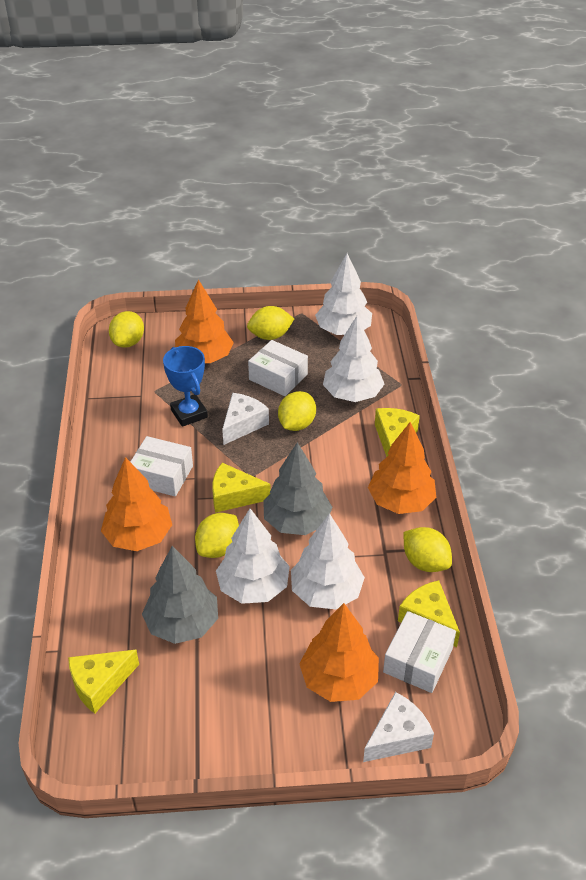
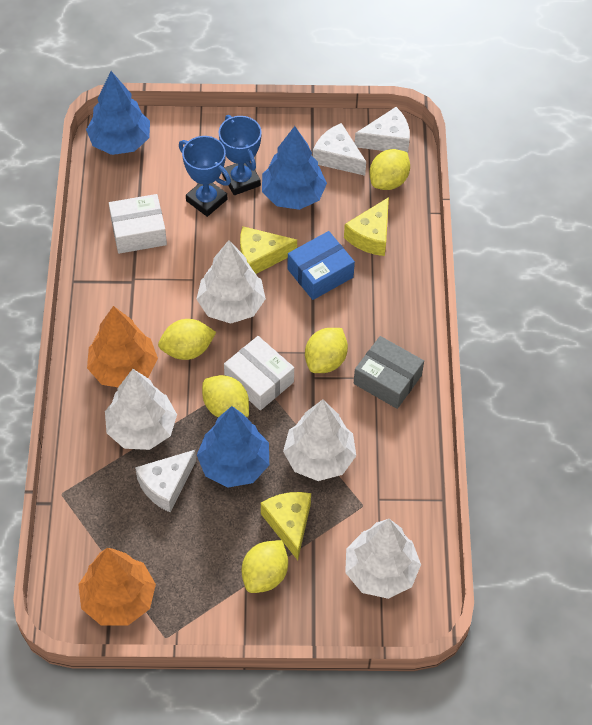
blue box: none = 0 -> [287,231,355,300] = 1
blue tree: none = 0 -> [86,71,150,155] [197,406,269,488] [262,126,327,210] = 3
blue trophy: [163,346,208,427] = 1 -> [179,136,231,217] [219,115,262,195] = 2
grey box: none = 0 -> [354,336,424,409] = 1
grey tree: [142,546,218,644] [263,442,333,535] = 2 -> none = 0
orange tree: [101,457,172,551] [175,279,234,363] [299,603,379,702] [368,422,436,514] = 4 -> [78,548,156,625] [87,306,158,387] = 2
white box: [130,436,193,497] [248,340,308,396] [383,611,456,693] = 3 -> [109,194,167,254] [224,336,294,410] = 2
white cheese: [222,393,269,445] [363,692,434,762] = 2 -> [135,450,196,512] [313,123,366,176] [355,107,410,153] = 3
yellow cheese: [68,650,139,713] [212,463,271,513] [375,408,420,457] [398,580,460,647] = 4 -> [240,227,297,274] [261,492,311,560] [344,197,389,256] = 3

